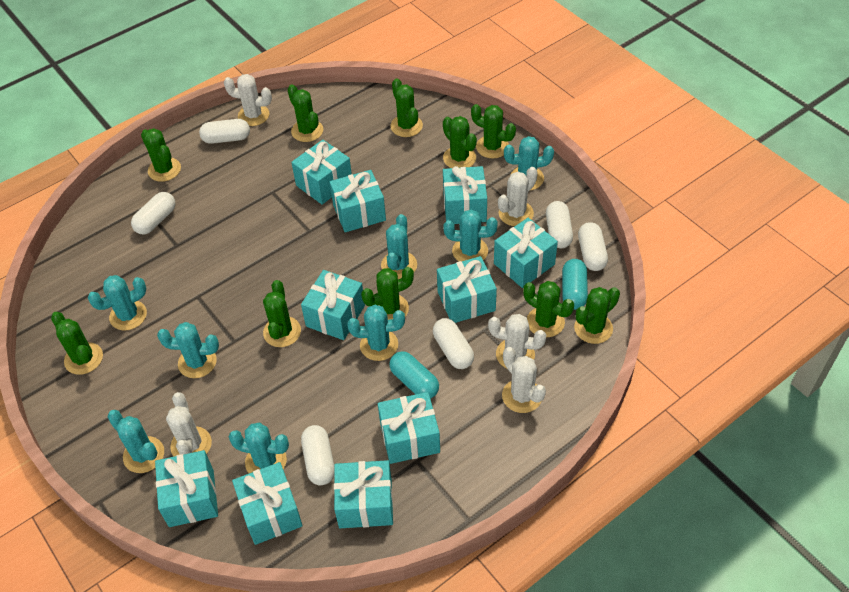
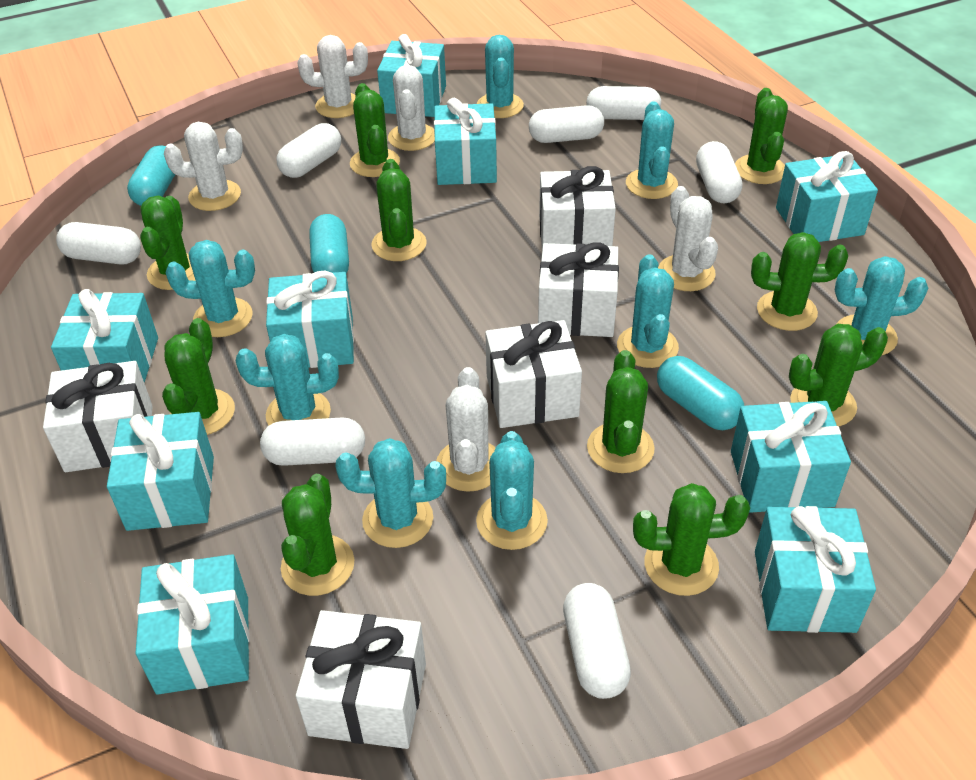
turquoise capsule: [389,351,439,399] [562,259,588,310] = 2 -> [127,145,175,206] [309,214,349,273] [657,356,744,430] = 3
turquoise gift: [155,450,218,527] [232,462,303,545] [291,140,352,205] [301,270,365,340] [330,170,386,232] [334,460,393,528] [378,392,440,464] [437,256,497,323] [443,166,487,224] [494,218,558,288] = 10 -> [51,289,158,383] [107,412,214,531] [136,554,250,695] [266,271,354,368] [377,34,446,117] [434,98,497,185] [731,401,851,513] [755,506,876,633] [776,151,878,242] = 9
white capsule: [131,192,176,235] [199,119,250,144] [301,425,334,485] [433,318,474,369] [546,201,573,248] [578,222,608,271] = 6 -> [56,222,141,265] [260,418,365,466] [277,123,341,178] [529,105,604,143] [563,583,631,699] [586,86,661,120] [696,141,742,203] = 7
white gift: none = 0 -> [43,361,152,472] [296,610,426,749] [485,320,582,428] [538,242,619,337] [539,166,616,249] = 5

